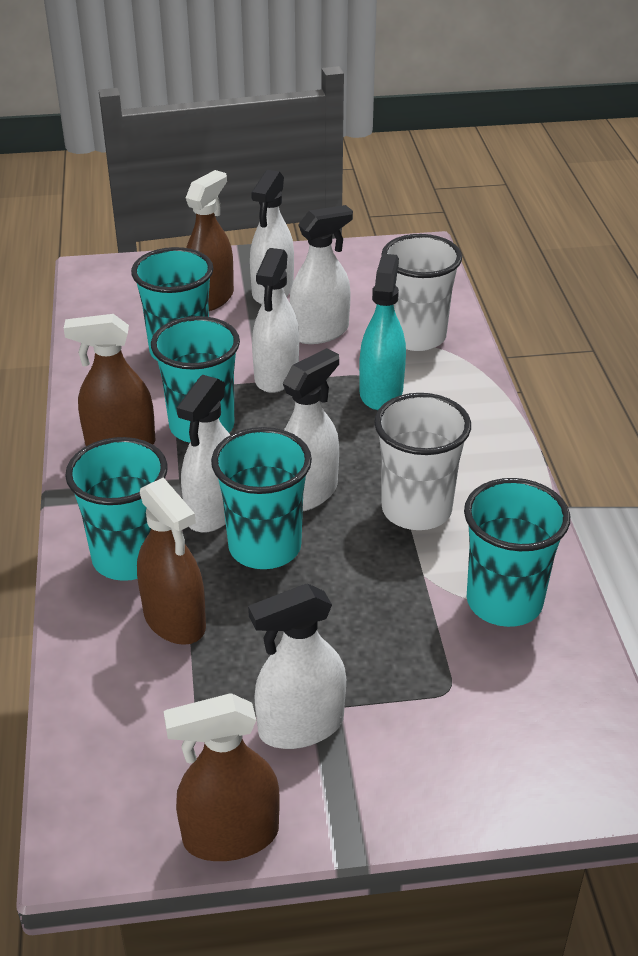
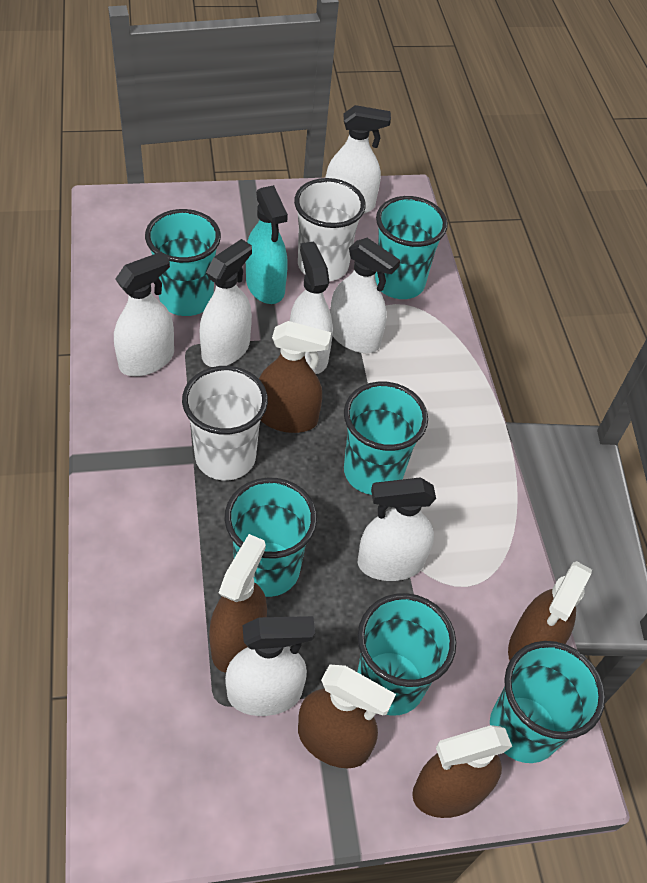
brown spray bottle: [64,314,155,446] [137,477,206,645] [164,693,280,861] [186,170,234,311] = 4 -> [209,534,267,673] [259,321,331,433] [298,664,396,768] [412,725,512,818] [508,561,592,660] = 5
turquoise cup: [65,437,168,581] [131,247,214,360] [151,316,240,443] [211,427,312,569] [464,478,570,627] = 5 -> [145,209,221,316] [224,478,317,597] [344,381,428,495] [357,593,456,716] [375,196,448,299] [490,641,605,763] = 6
white spray bottle: [177,375,230,533] [248,583,346,749] [250,170,294,304] [252,248,299,393] [283,348,339,511] [289,205,353,344] = 6 -> [114,252,174,376] [200,239,252,367] [225,616,315,716] [290,241,333,374] [326,105,391,214] [330,238,400,353] [358,478,436,581] = 7

